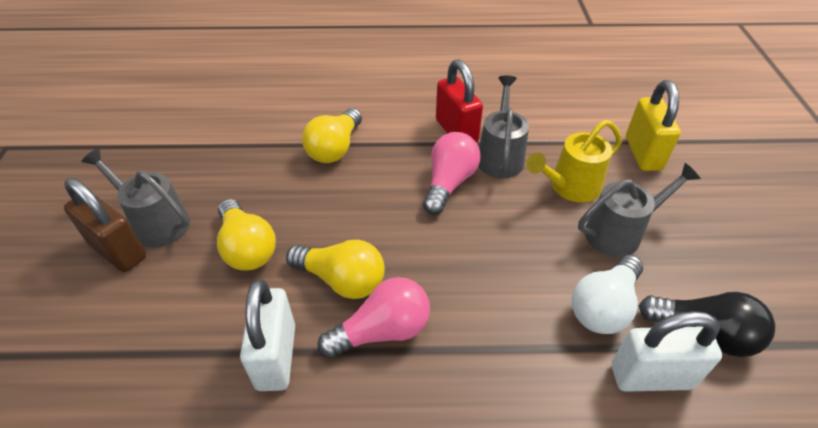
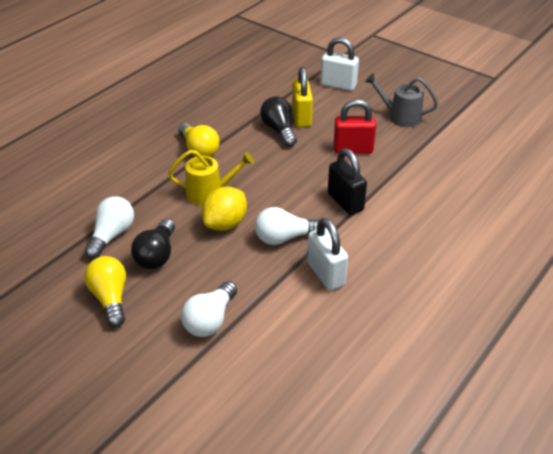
black light bulb: [639,292,775,357] = 1 -> [131,219,175,269] [260,96,297,147] = 2
black padlock: none = 0 -> [328,148,367,215] = 1
brown padlock: [64,178,146,272] = 1 -> none = 0
grey watering can: [81,148,190,247] [478,75,529,178] [578,163,701,257] = 3 -> [365,73,438,127] = 1
pink light bulb: [317,277,430,359] [423,132,480,215] = 2 -> none = 0
white light bulb: [572,255,643,334] = 1 -> [84,196,134,259] [181,281,237,337] [255,207,319,245] = 3
yellow lemon: none = 0 -> [202,187,247,231] = 1
yellow light bulb: [217,199,276,270] [286,240,385,299] [302,108,362,163] = 3 -> [84,256,126,327] [178,123,220,157] = 2

